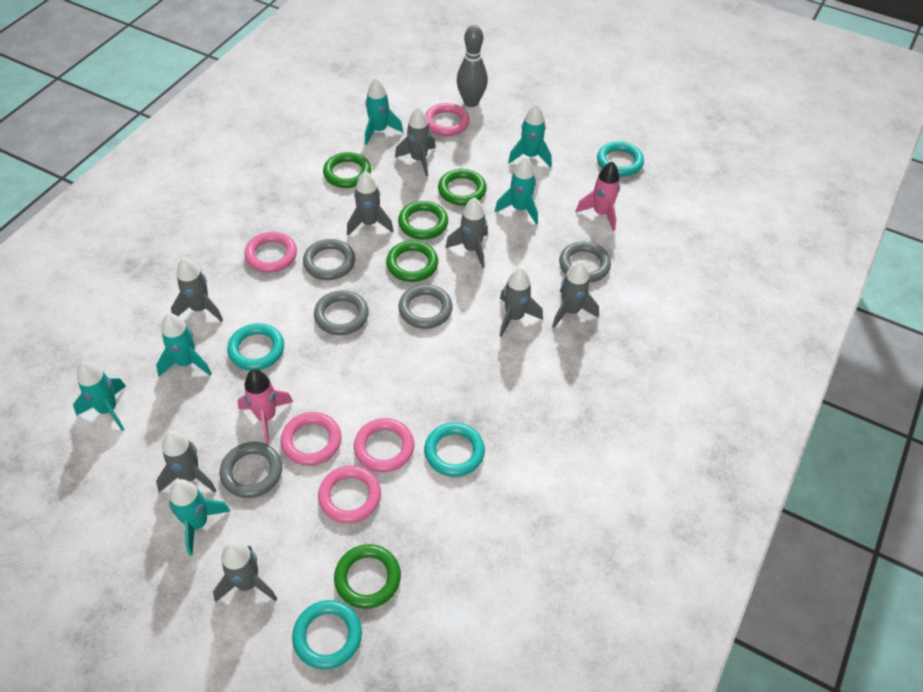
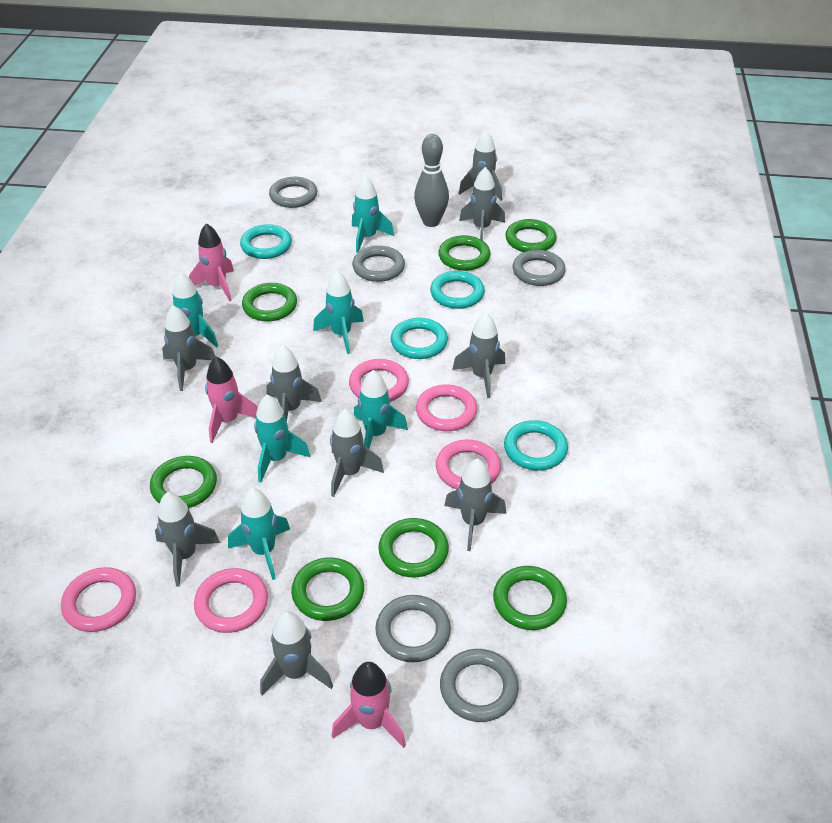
green ring: [323,152,371,188] [334,544,401,609] [386,241,438,282] [398,201,448,240] [438,169,487,205] = 5 -> [150,456,217,508] [242,283,297,322] [291,557,364,621] [378,518,449,577] [438,235,490,271] [493,566,567,630] [505,219,557,252] = 7
grey rocket: [156,431,217,493] [171,258,223,322] [213,541,277,602] [347,171,394,235] [395,107,436,177] [445,197,488,268] [499,267,543,337] [552,261,599,328] = 8 -> [155,492,220,586] [162,305,216,391] [260,611,333,696] [267,345,322,421] [330,409,384,497] [444,458,506,551] [452,312,505,398] [459,130,502,201] [459,167,505,241] = 9
pink rocket: [238,369,293,444] [576,162,620,231] = 2 -> [189,223,234,302] [205,357,258,443] [332,662,406,748] = 3

